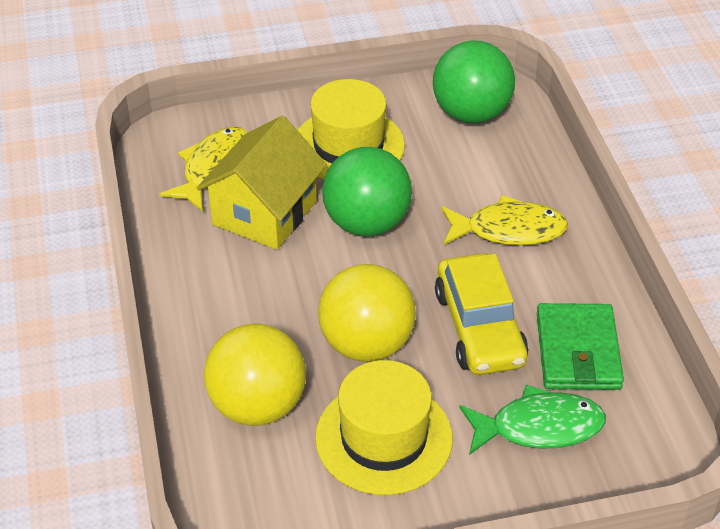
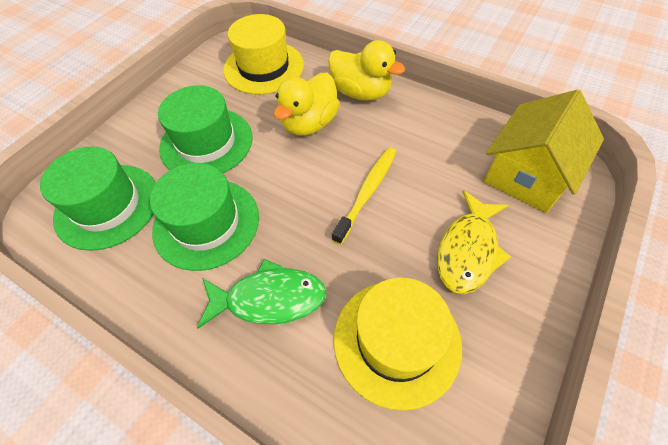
green ball: [322,147,412,236] [433,40,515,123] = 2 -> none = 0
green hat: none = 0 -> [40,147,156,251] [150,163,259,271] [158,85,252,173] = 3
green wallet: [537,303,624,390] = 1 -> none = 0
yellow ball: [204,324,306,426] [318,264,416,362] = 2 -> none = 0
yellow car: [435,253,528,375] = 1 -> none = 0
yellow duck: none = 0 -> [274,73,340,136] [328,40,405,101] = 2
yellow fish: [159,127,248,212] [441,195,568,246] = 2 -> [437,190,511,294] = 1
yellow toothbrush: none = 0 -> [332,147,397,245] = 1

